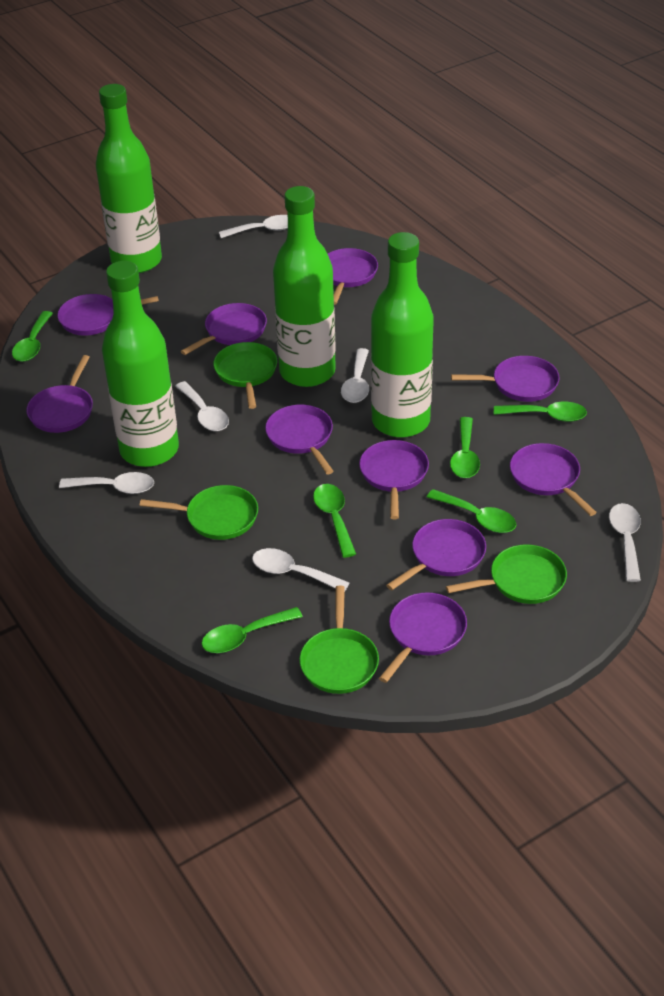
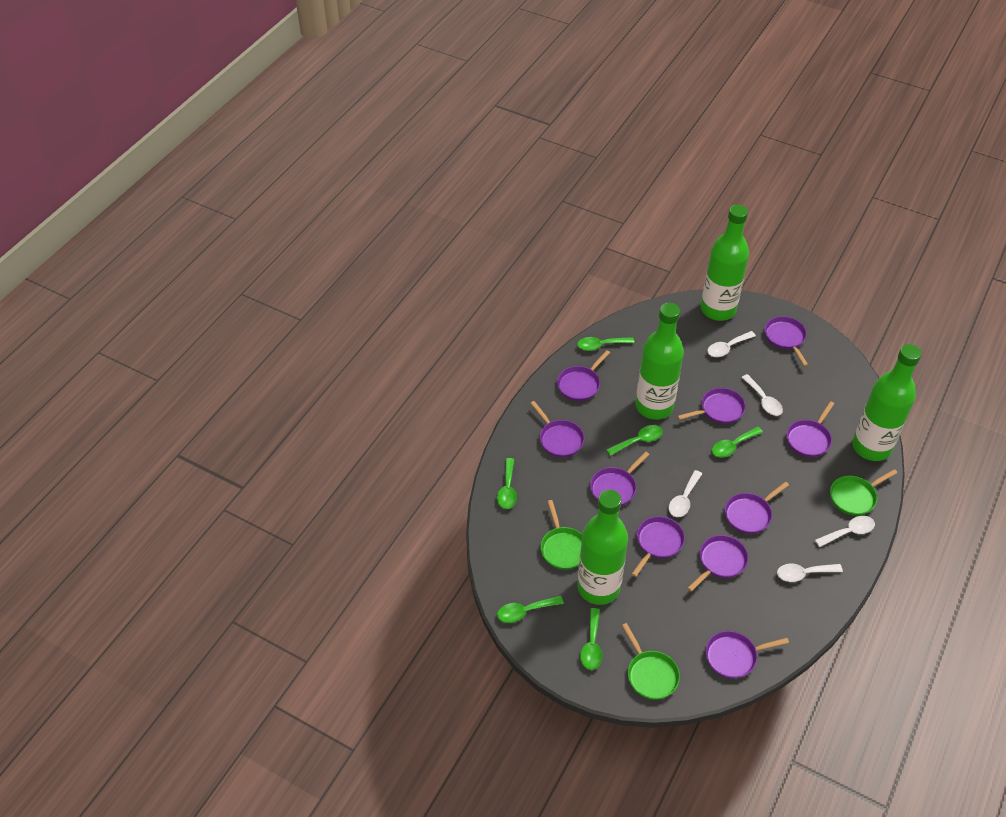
green pan: [140,485,258,540] [213,342,277,409] [300,586,379,694] [446,544,567,604] = 4 -> [541,500,582,570] [622,623,680,699] [830,469,898,516] = 3
white spoon: [59,472,154,494] [175,381,229,431] [219,215,288,238] [252,548,349,591] [341,348,369,403] [609,503,641,582] = 6 -> [669,470,702,517] [707,331,756,357] [741,374,783,416] [777,563,843,582] [815,516,875,547] = 5

